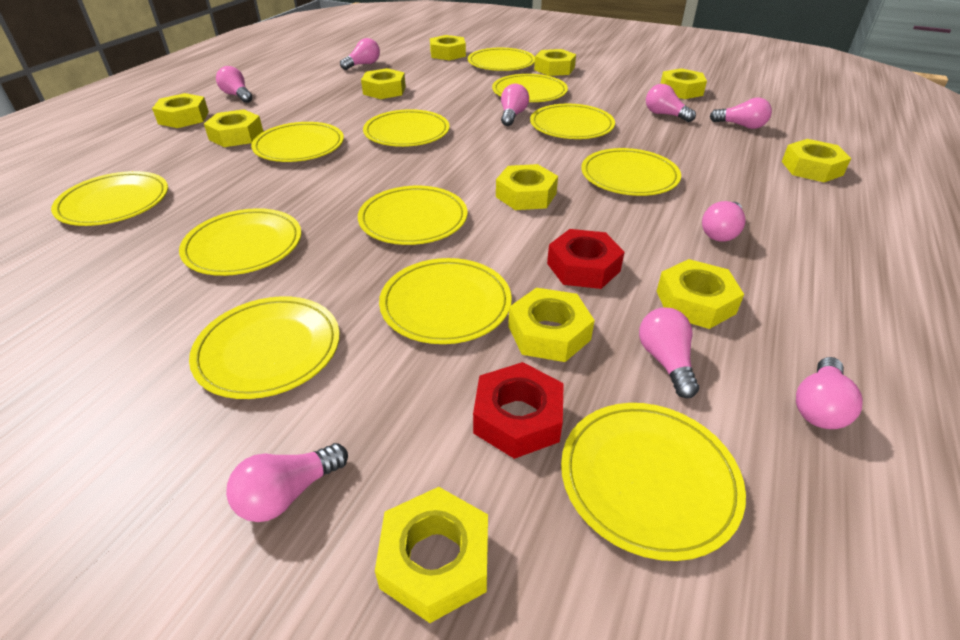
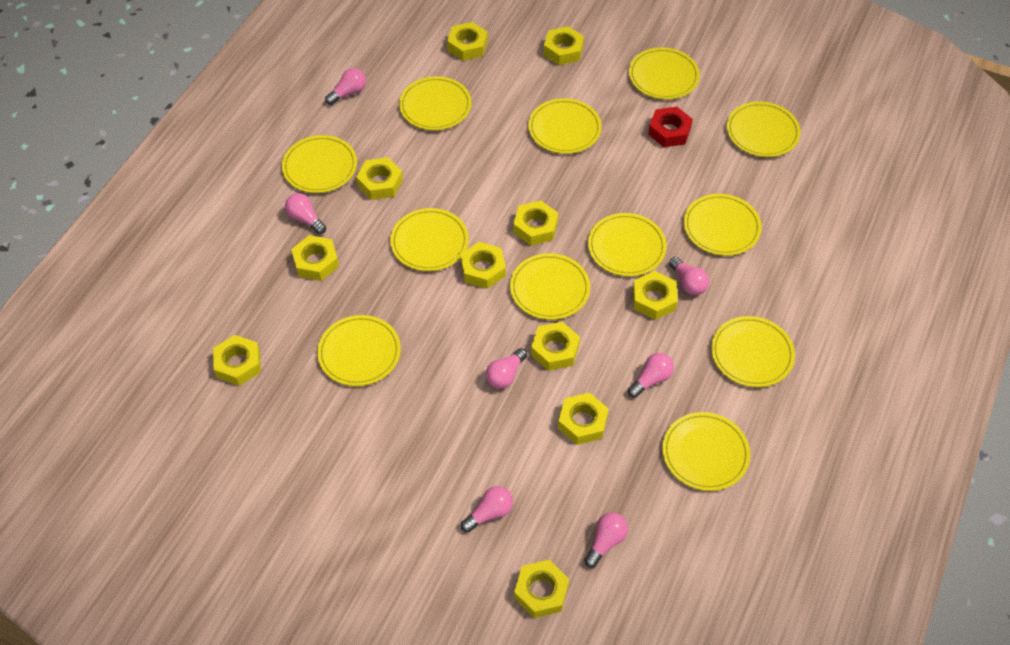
pink light bulb: [216,66,252,103] [226,443,348,522] [340,38,380,70] [501,84,529,126] [639,308,699,398] [646,84,696,122] [702,201,745,242] [710,98,772,129] [796,357,863,429] = 9 -> [285,193,326,234] [325,68,366,105] [461,486,513,532] [486,348,527,389] [584,512,628,568] [628,353,674,398] [669,257,709,295] = 7
red nut: [473,362,564,459] [547,229,625,289] = 2 -> [648,107,693,147] = 1

